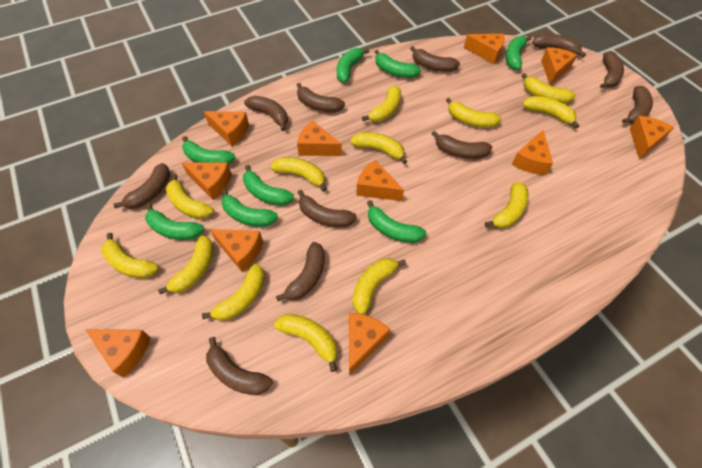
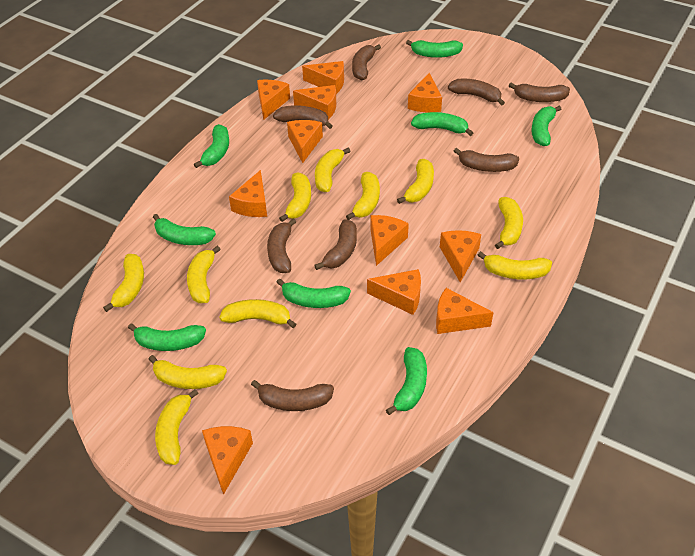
brown banana: [113,163,170,209] [206,337,273,395] [244,96,288,131] [276,242,325,301] [297,83,345,112] [297,190,357,227] [410,46,460,72] [431,131,492,159] [532,34,586,58] [600,51,624,88] [622,86,653,123] = 11 -> [251,380,334,411] [267,218,296,273] [273,105,333,129] [314,219,357,270] [352,44,381,80] [448,79,505,106] [454,148,519,172] [509,83,570,102] = 8
yellow banana: [101,233,159,278] [158,235,214,294] [166,174,214,219] [202,264,265,321] [270,157,327,192] [274,314,337,372] [350,132,407,164] [353,258,406,315] [362,85,401,122] [446,98,501,128] [485,181,528,228] [522,73,576,104] [522,96,579,129] = 13 -> [103,254,144,312] [148,355,227,389] [155,389,199,465] [187,246,221,303] [219,299,297,328] [279,173,311,222] [315,148,350,192] [346,172,380,220] [397,159,434,204] [478,251,552,280] [495,197,523,249] = 11

